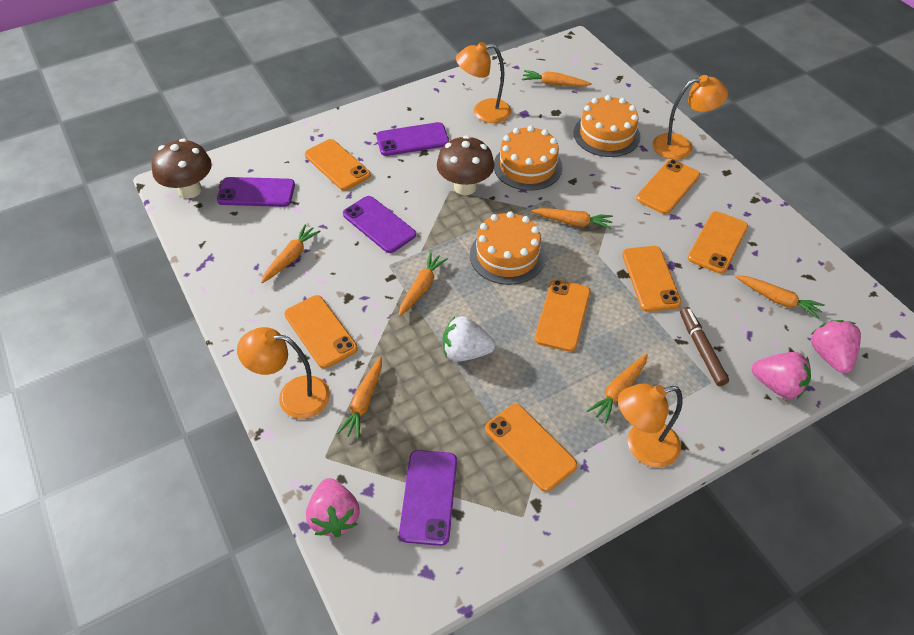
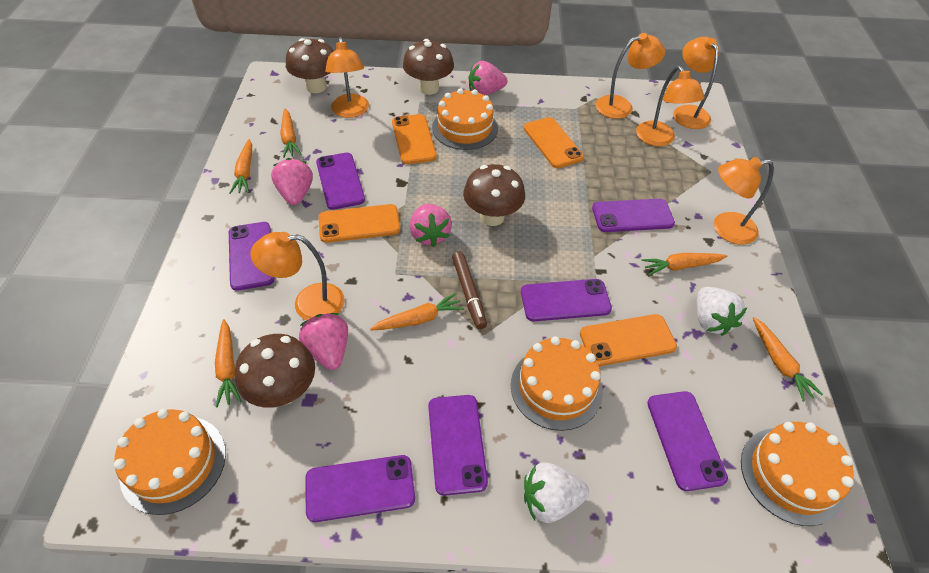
brown mushroom: [152,139,212,199] [437,135,494,195] = 2 -> [235,334,315,408] [286,38,333,93] [403,39,454,95] [463,164,525,226] = 4
orange cake: [470,211,546,285] [494,126,563,191] [573,95,641,157] = 3 -> [114,409,226,515] [432,88,498,150] [511,336,603,431] [741,422,854,526] = 4
orange carrot: [261,224,321,283] [337,357,382,439] [399,252,448,316] [522,70,592,87] [531,208,613,229] [587,354,648,423] [736,275,825,319] = 7 -> [215,319,241,408] [230,139,252,194] [280,109,302,158] [370,293,464,330] [642,253,727,275] [753,317,823,402] = 6
orange lamp: [237,327,330,419] [456,42,511,123] [618,383,683,467] [653,75,728,160] = 4 -> [251,232,345,320] [325,37,369,118] [596,33,665,119] [636,66,705,146] [673,37,719,129] [714,157,774,245] = 6
orange phone: [284,295,358,368] [305,139,371,191] [485,404,577,492] [535,279,590,352] [622,246,682,312] [636,160,700,214] [688,211,748,274] = 7 -> [319,204,400,243] [392,114,437,164] [524,117,584,168] [580,314,677,366] = 4
pink strawberry: [306,478,360,537] [752,352,811,399] [810,320,861,373] = 3 -> [271,158,313,205] [299,313,348,370] [409,204,452,247] [469,61,508,95] = 4
purple phone: [217,177,295,207] [343,196,416,253] [376,122,449,156] [399,450,457,546] = 4 -> [229,222,275,291] [305,455,415,522] [316,153,365,210] [428,395,488,496] [521,279,612,321] [592,199,675,232] [647,391,728,491] = 7
white strawberry: [443,316,495,362] = 1 -> [524,462,589,523] [697,287,747,336] = 2

